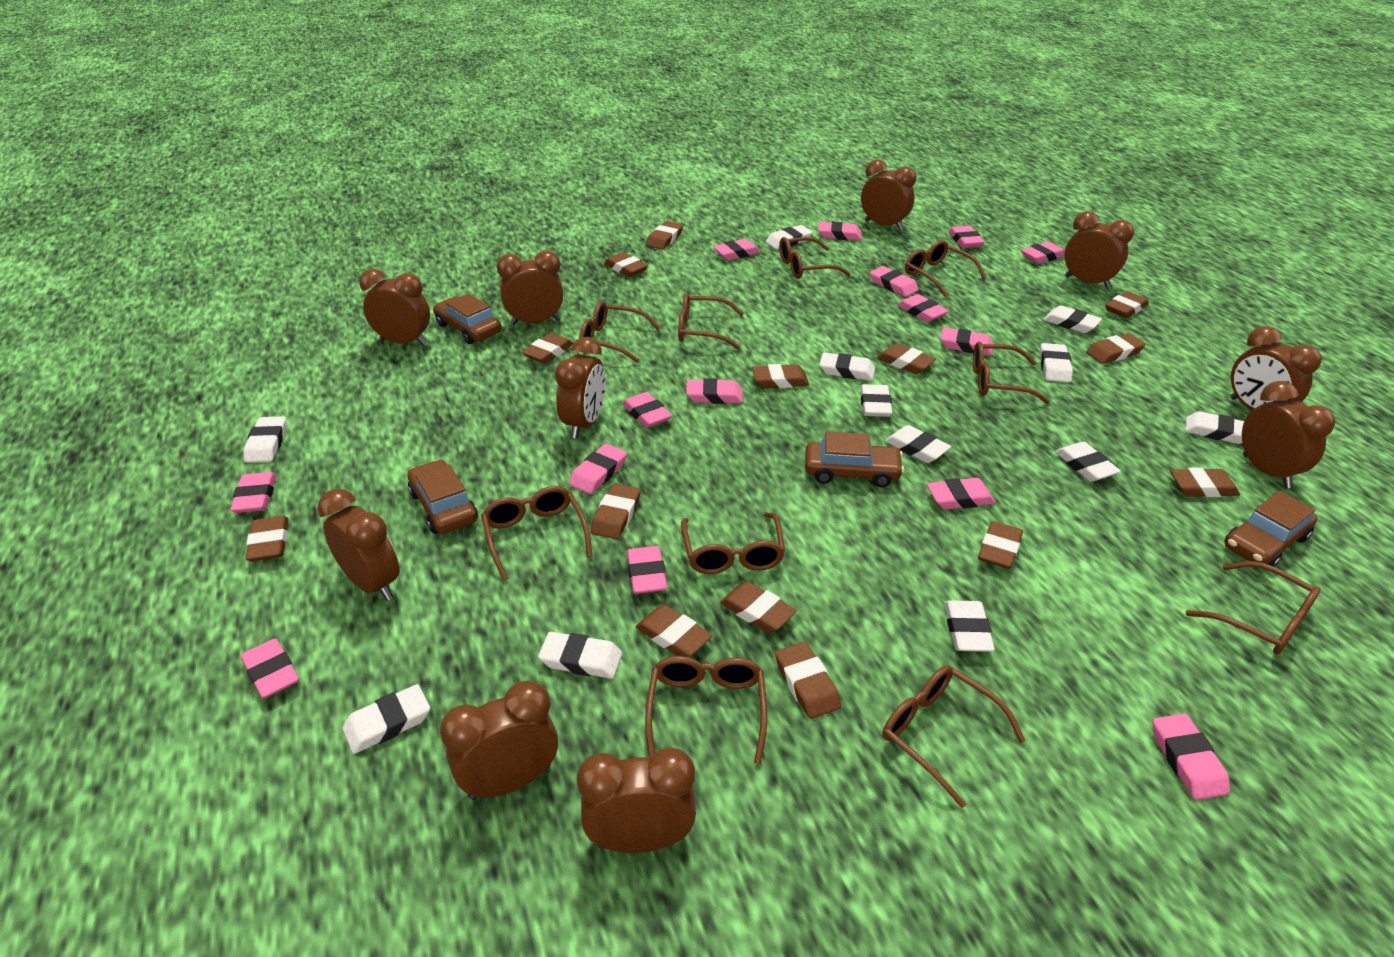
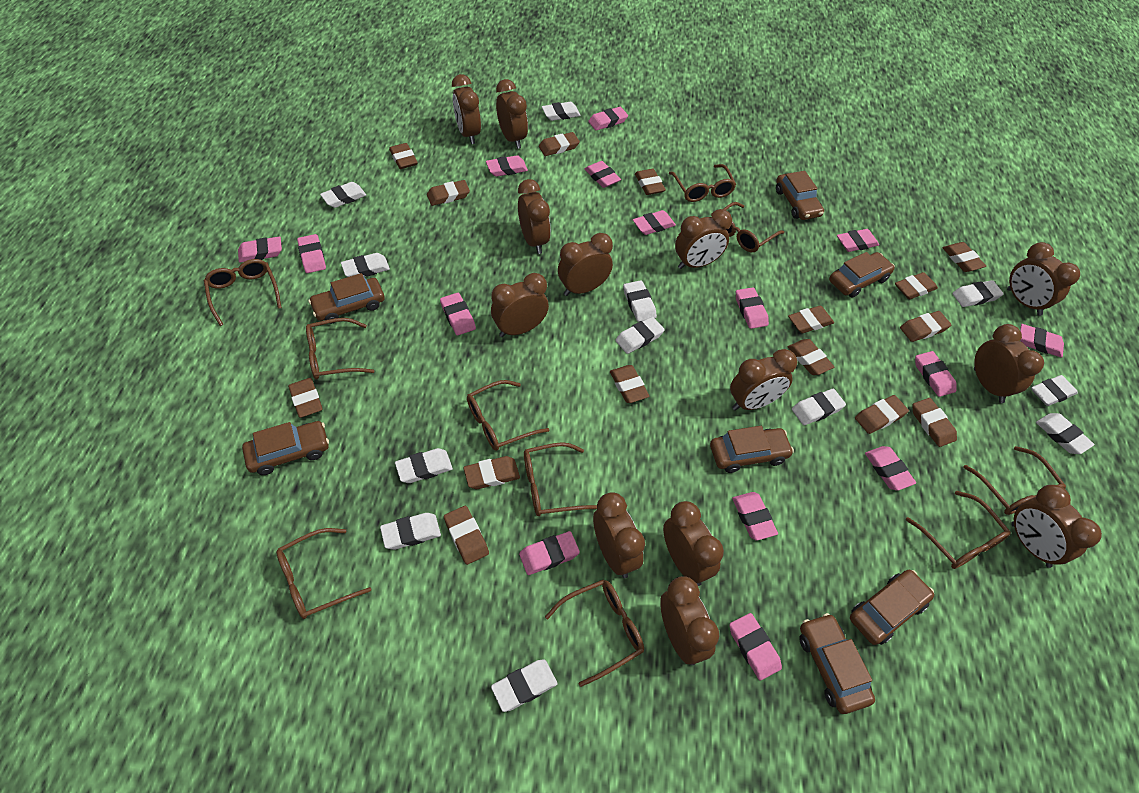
brown car: [408,460,478,534] [433,294,501,344] [805,431,904,487] [1224,491,1318,567] = 4 -> [242,421,329,475] [308,273,385,324] [710,426,794,473] [776,171,824,220] [799,613,875,714] [829,252,895,298] [850,570,934,645] = 7
brown clock: [317,489,400,601] [359,269,430,346] [440,680,558,800] [497,251,563,325] [555,337,606,439] [577,748,696,853] [861,160,916,230] [1064,211,1134,289] [1231,326,1322,410] [1242,381,1335,488] = 10 -> [452,74,481,144] [491,273,549,337] [496,79,528,149] [518,179,551,254] [558,233,613,296] [593,493,645,578] [660,576,719,665] [663,501,724,586] [675,209,732,269] [730,349,797,411] [974,324,1044,403] [1007,242,1080,316] [1011,485,1102,568] = 13
brown eraser: [246,516,289,561] [522,333,573,364] [591,483,641,539] [604,252,648,277] [636,605,712,657] [646,221,683,249] [720,581,797,633] [752,364,809,388] [775,642,841,719] [877,343,936,374] [978,521,1023,569] [1086,333,1145,364] [1105,291,1149,318] [1170,468,1240,497] = 14 -> [288,378,323,418] [389,143,418,169] [427,180,470,206] [444,506,489,565] [463,456,520,489] [539,132,580,156] [610,365,650,403] [635,169,666,195] [788,306,834,333] [788,339,834,375] [855,395,909,434] [895,272,938,299] [900,311,951,342] [912,398,957,447] [943,242,986,272] = 15

